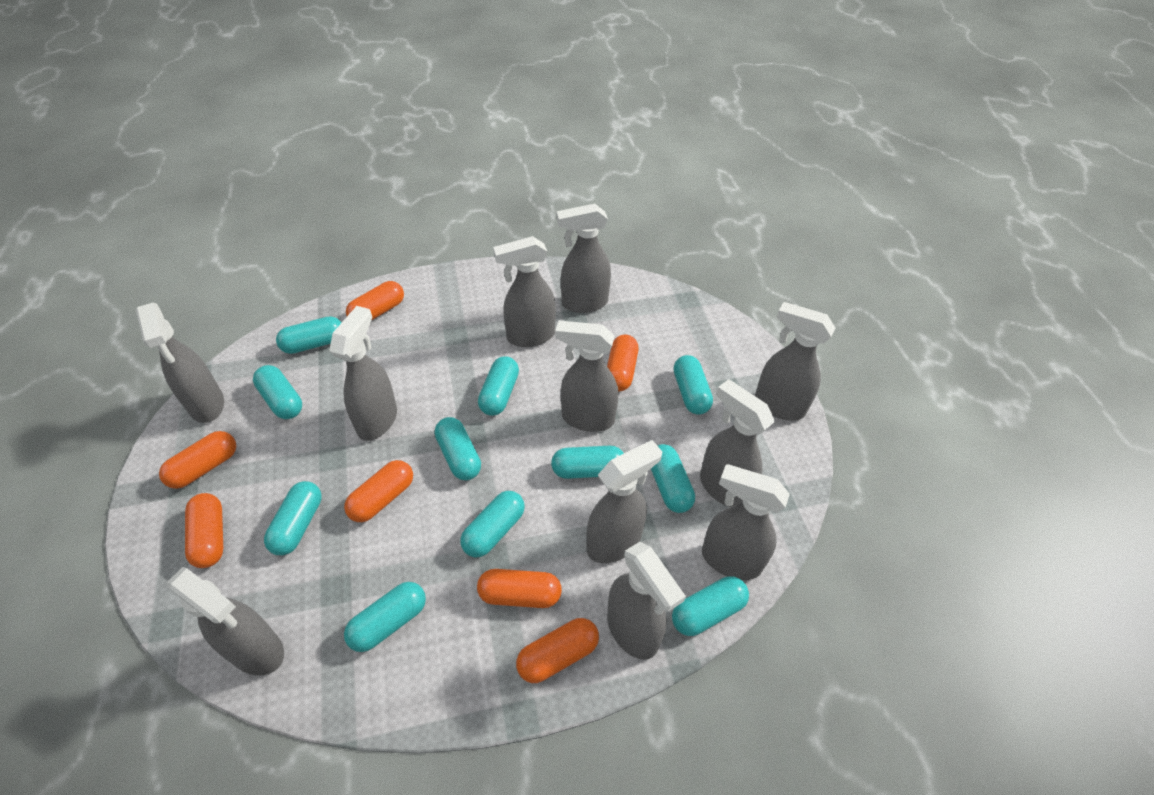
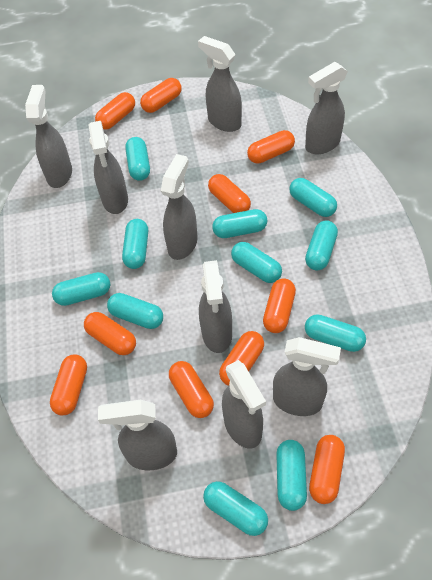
grey spray bottle: [136,303,224,423] [167,567,284,676] [329,306,397,441] [493,236,556,347] [555,321,618,432] [557,203,611,313] [586,440,662,563] [607,542,686,660] [700,379,775,507] [702,464,790,580] [755,302,836,421] = 11 -> [25,85,72,188] [89,121,128,214] [98,400,177,470] [161,154,198,260] [198,36,242,132] [199,260,232,353] [222,360,266,449] [273,337,341,416] [305,62,348,154] = 9
orange capsule: [159,431,236,489] [185,493,223,568] [344,460,413,522] [346,281,404,321] [477,569,562,608] [516,618,599,683] [607,335,638,392] = 7 -> [50,355,87,415] [84,312,136,355] [95,92,135,130] [140,78,182,113] [169,361,214,418] [208,174,251,213] [219,331,264,386] [247,130,295,163] [263,278,296,333] [309,435,345,504] = 10

